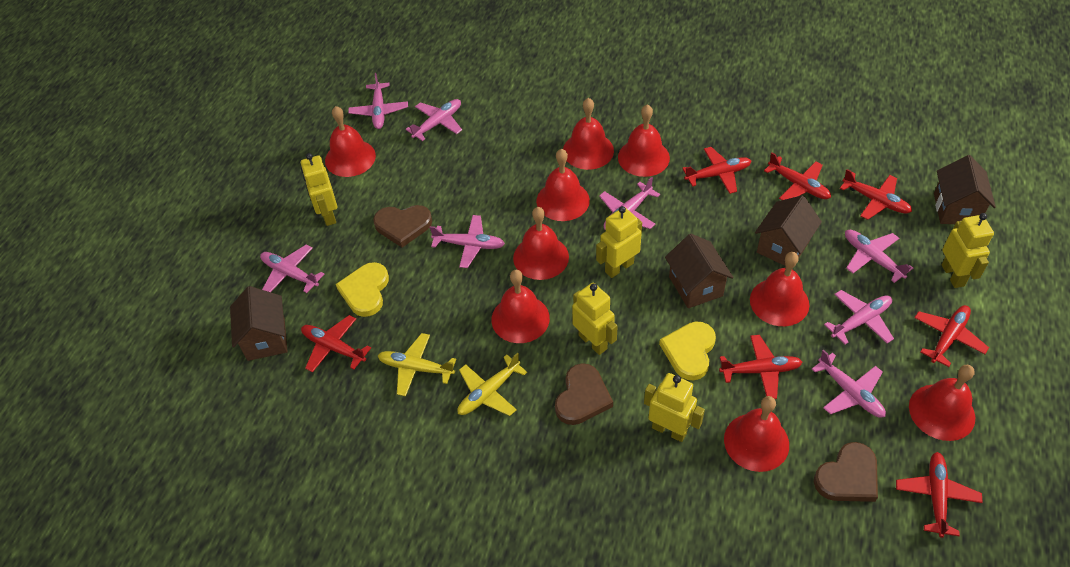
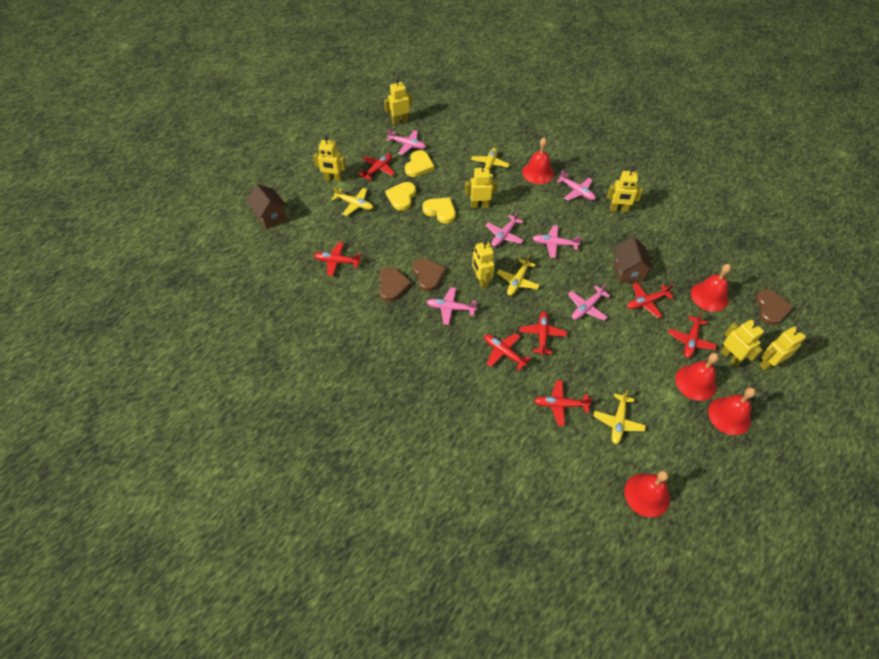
brown house: [230,286,288,361] [665,234,733,308] [755,195,822,266] [934,155,996,224] = 4 -> [247,184,287,229] [613,237,653,283] = 2
pink plane: [260,244,324,293] [348,73,408,129] [406,99,462,141] [429,215,505,268] [599,177,660,229] [812,350,886,418] [824,290,894,345] [845,230,913,283] = 8 -> [386,129,426,155] [427,287,477,325] [485,211,524,247] [532,225,582,258] [556,170,596,200] [568,284,610,320] = 6
red bell: [325,106,376,177] [491,270,550,343] [513,207,569,280] [536,149,590,221] [563,98,614,170] [618,104,670,177] [724,396,789,472] [750,252,809,326] [909,365,975,441] = 9 -> [522,137,554,184] [624,470,670,518] [675,353,719,401] [691,264,731,312] [708,387,756,435] = 5
yellow heart: [336,262,389,317] [659,321,716,380] = 2 -> [385,182,416,211] [405,150,434,177] [422,197,456,223] = 3
yellow plane: [377,333,456,396] [457,353,527,416] = 2 -> [332,187,373,216] [471,148,509,177] [497,254,540,296] [594,389,646,444] = 4
yellow robot: [301,153,337,226] [572,283,618,355] [596,206,642,278] [644,373,705,442] [942,213,994,288] = 5 -> [313,136,346,182] [384,78,412,125] [465,164,498,209] [472,240,495,288] [607,167,643,212] [721,319,764,366] [759,326,806,371] = 7

